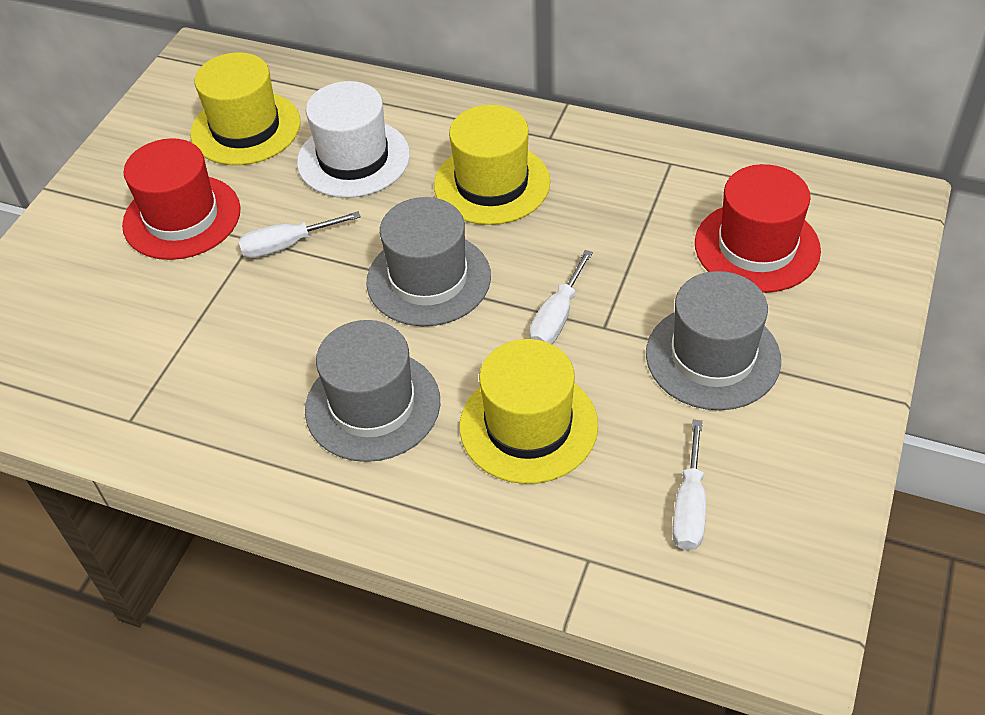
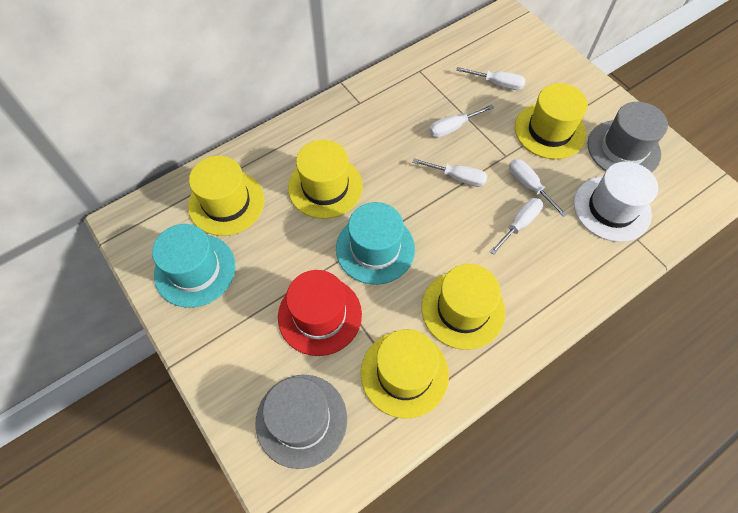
grey hat: [305,320,440,462] [366,197,491,326] [646,271,781,410] = 3 -> [255,375,347,469] [588,102,668,173] = 2
red hat: [122,138,241,260] [695,164,821,293] = 2 -> [278,270,362,356] = 1
turquoise hat: none = 0 -> [152,224,236,308] [336,202,415,285] = 2
white screwdriver: [238,211,361,258] [530,250,593,344] [672,420,706,551] = 3 -> [412,158,488,187] [429,105,494,138] [456,67,525,90] [489,198,543,255] [509,159,567,217] = 5
yellow hat: [191,52,301,165] [434,105,550,225] [460,339,598,484] = 3 -> [188,156,264,236] [288,140,363,219] [361,329,449,418] [421,264,505,350] [515,83,588,159] = 5

